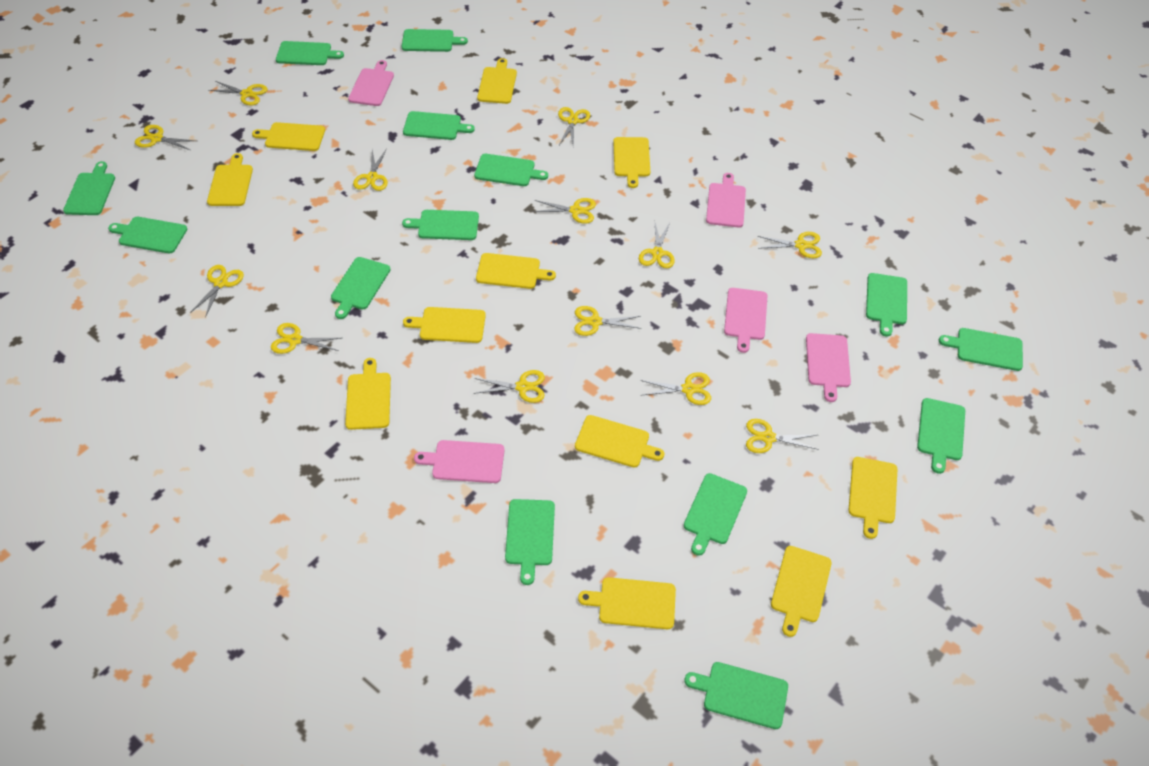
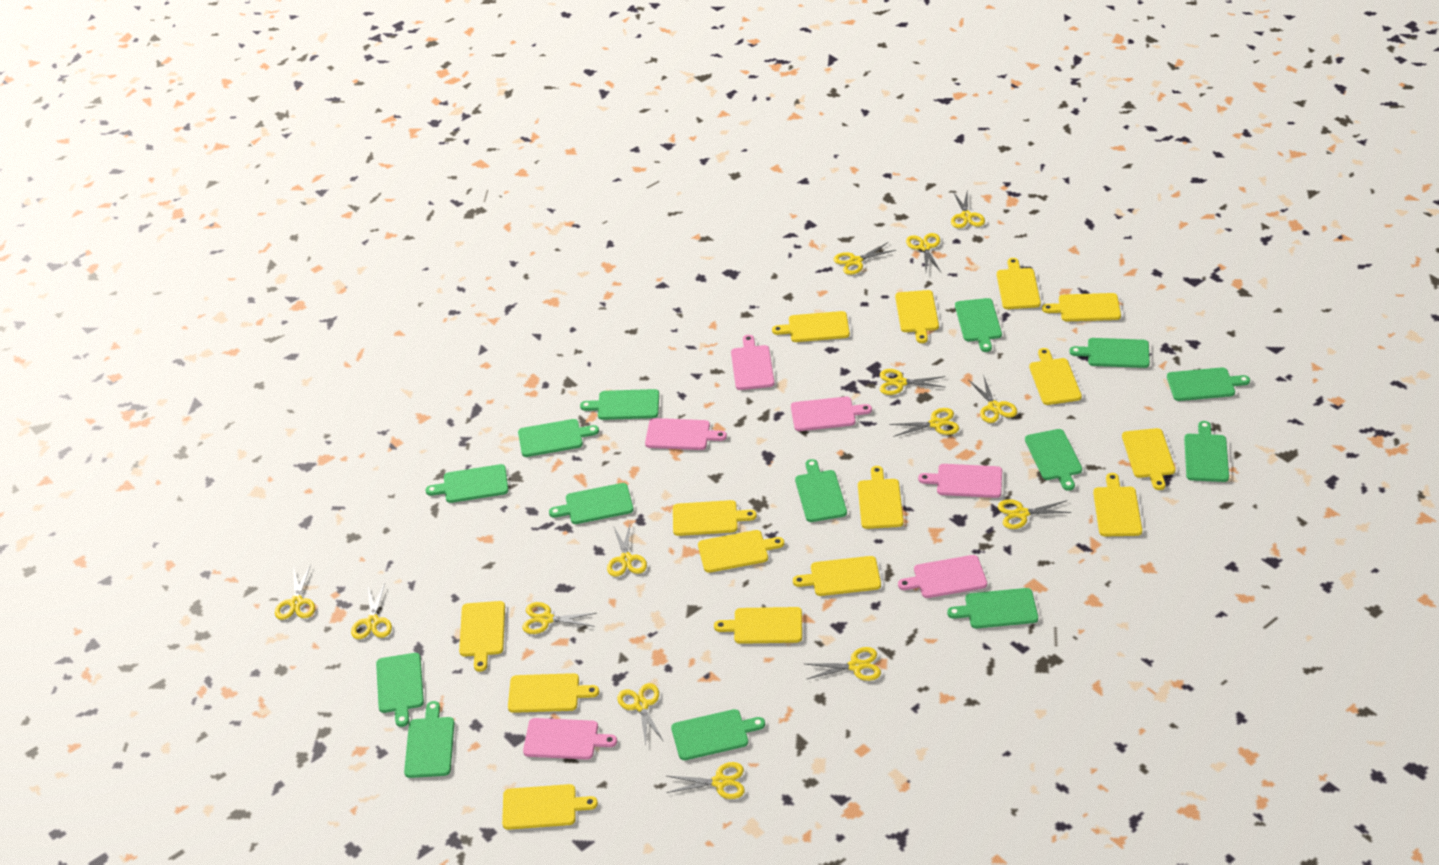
pink cutting board: [348,60,394,106] [414,440,505,483] [706,173,746,227] [724,288,767,353] [806,333,851,402] = 5 -> [523,718,617,760] [645,418,727,450] [731,335,775,390] [791,397,872,431] [898,555,987,598] [918,464,1002,498] = 6
yellow cutting board: [207,153,253,206] [252,122,325,151] [345,358,391,430] [403,307,486,343] [476,253,556,289] [477,58,517,104] [575,415,664,468] [578,577,676,629] [614,137,650,188] [771,546,832,637] [848,457,897,539] = 11 -> [459,601,505,672] [502,784,598,830] [508,673,599,713] [673,500,757,536] [698,530,784,573] [714,607,802,644] [772,311,850,342] [793,556,881,596] [858,466,904,529] [895,290,939,343] [997,258,1041,309] [1029,348,1082,405] [1042,293,1121,321] [1093,473,1142,536] [1122,428,1175,490] = 15
yellow scissors: [135,125,196,150] [190,265,244,318] [208,81,267,105] [271,323,341,354] [353,149,388,191] [474,370,545,403] [533,198,596,224] [558,107,590,148] [574,306,642,336] [639,223,675,268] [640,372,711,405] [746,419,819,453] [758,232,822,258] = 13 -> [275,565,315,620] [351,584,392,639] [522,602,597,634] [607,524,647,577] [617,683,664,746] [666,762,745,799] [805,647,881,681] [834,242,896,275] [880,369,945,395] [889,408,959,437] [906,233,941,272] [951,190,985,228] [969,374,1017,423] [998,499,1072,529] = 14

